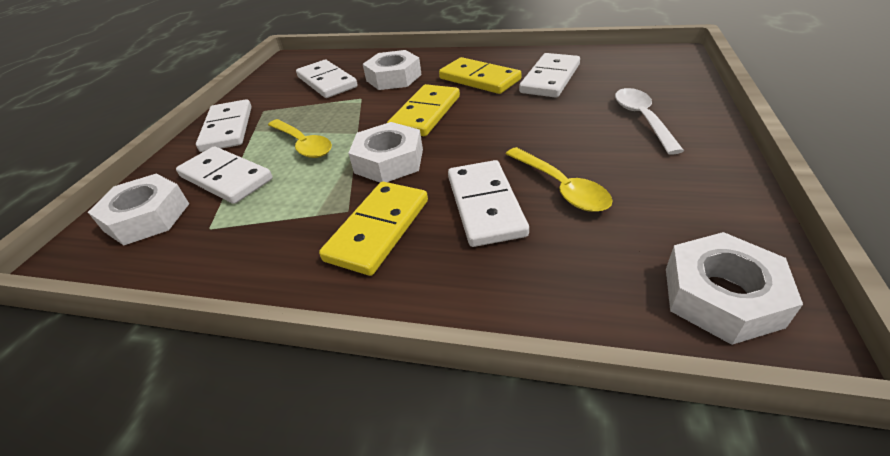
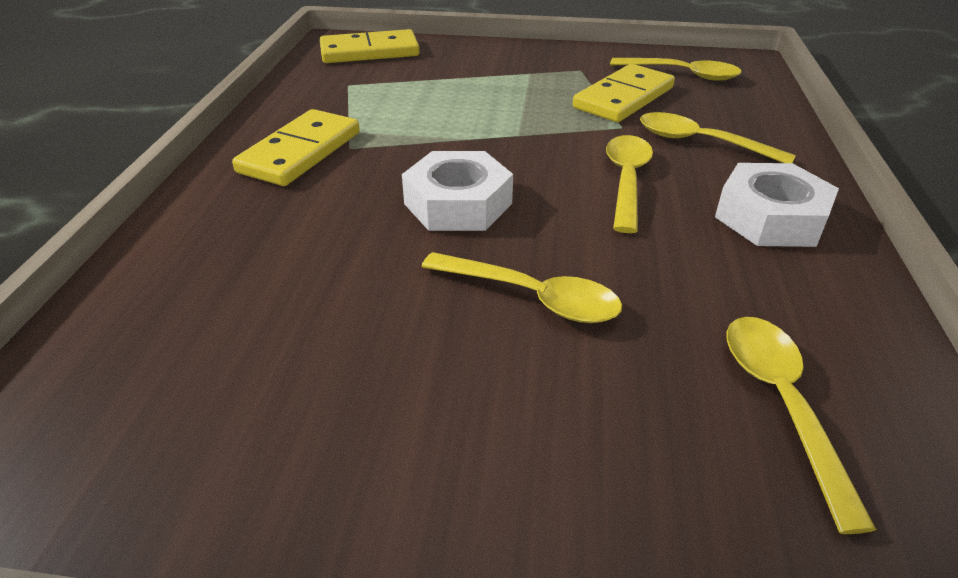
white domino: [176,146,273,204] [196,99,252,152] [296,60,358,98] [448,160,529,247] [519,53,580,98] = 5 -> none = 0
white nut: [88,174,189,245] [348,122,423,183] [363,50,422,90] [666,232,803,345] = 4 -> [402,151,513,231] [715,163,839,247] = 2
white spoon: [615,88,684,155] = 1 -> none = 0
yellow spoon: [268,119,332,158] [506,147,613,212] = 2 -> [421,252,622,323] [606,135,653,233] [610,58,742,81] [640,112,796,163] [727,317,877,534] = 5

